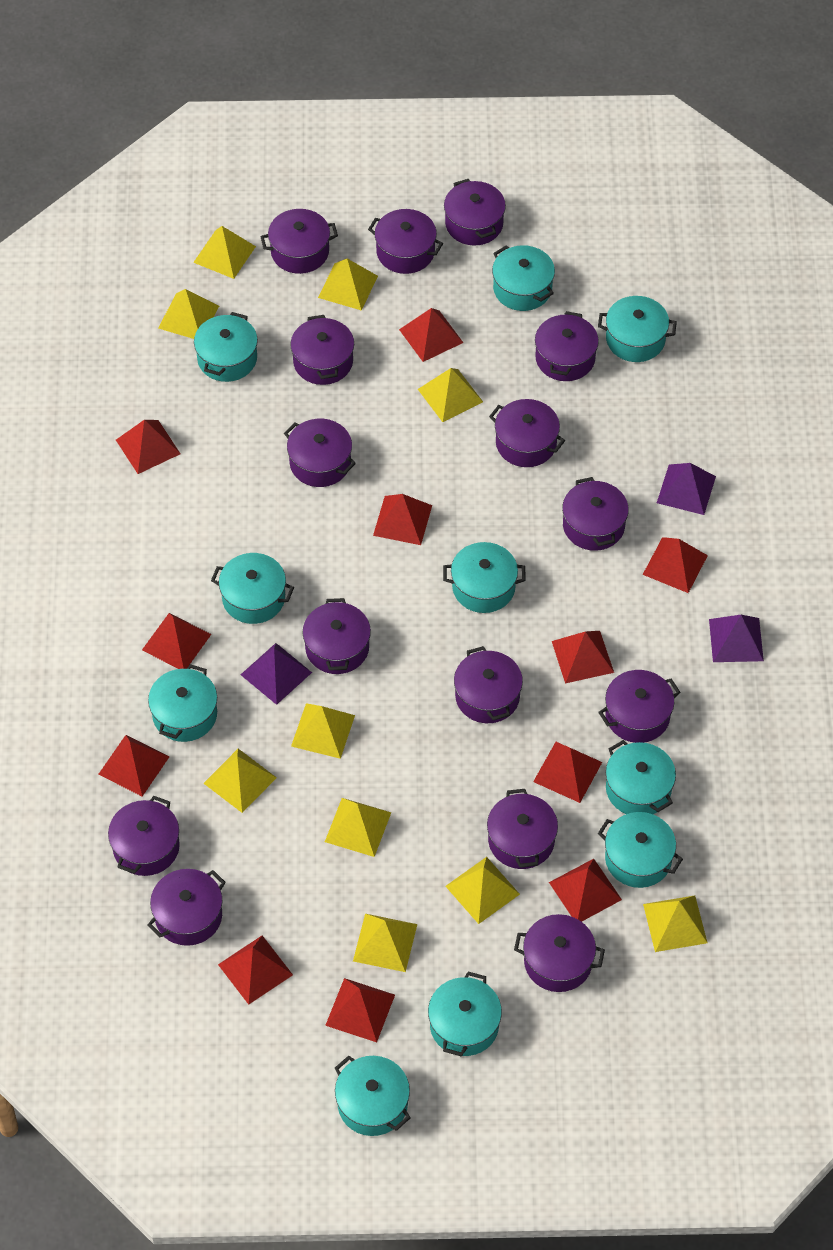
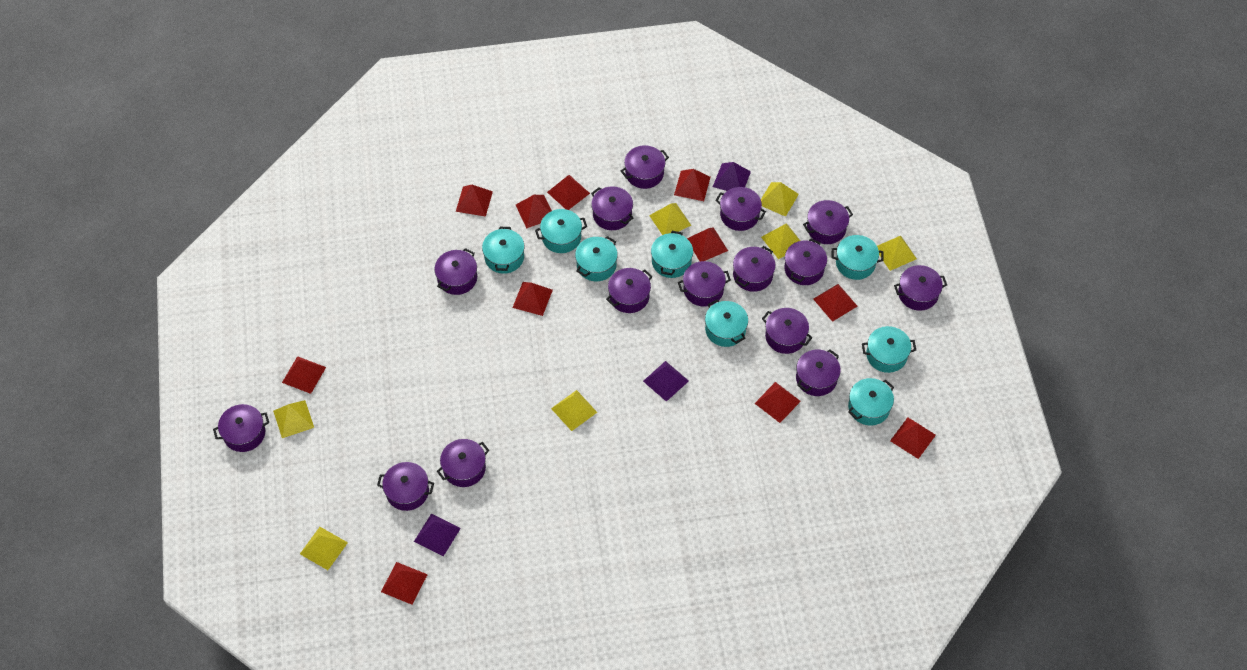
turquoise pot: [148,664,217,742] [194,312,258,382] [211,553,294,624] [335,1056,411,1136] [428,971,502,1057] [443,542,526,613] [492,245,555,311] [598,296,677,362] [598,812,683,888] [606,740,676,814] = 10 -> [482,227,524,274] [535,209,587,253] [575,236,618,281] [651,231,693,278] [705,300,748,347] [832,235,884,280] [848,378,894,426] [862,326,916,373] = 8
yellow pyramid: [158,289,219,339] [193,226,256,279] [203,749,277,813] [291,703,355,759] [318,259,378,311] [325,798,391,857] [353,914,417,972] [418,368,483,422] [445,857,520,924] [643,895,707,952] = 10 -> [273,400,314,438] [300,527,348,570] [551,390,597,431] [649,203,692,235] [761,182,799,217] [761,223,800,259] [877,236,917,271] = 7

